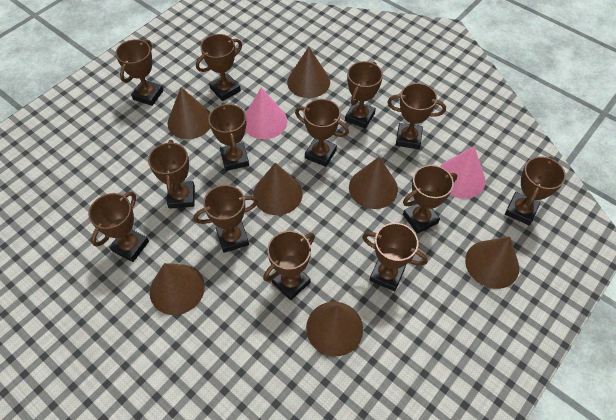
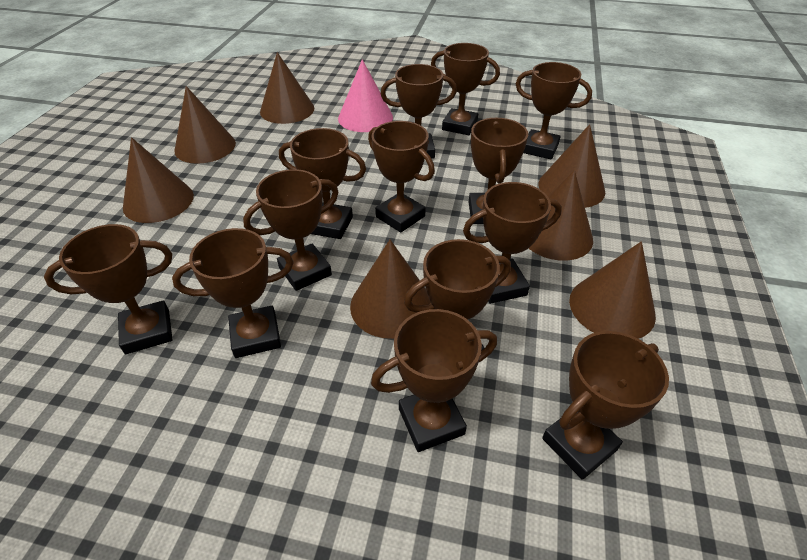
pink cone: [245,87,287,139] [440,146,486,199] = 2 -> [338,59,393,132] = 1

